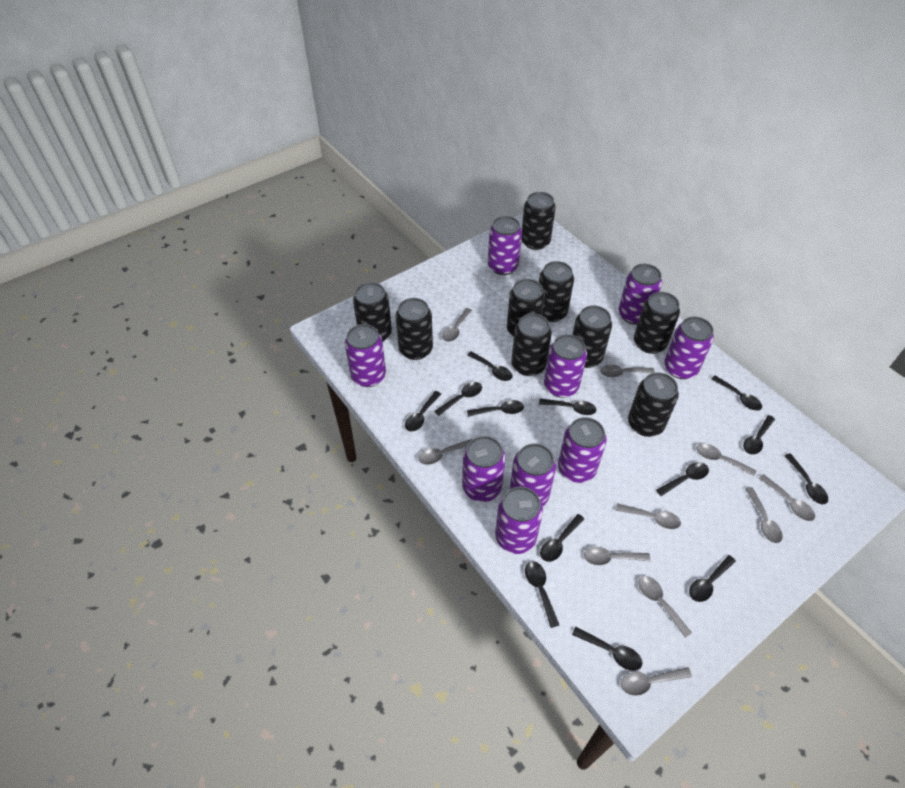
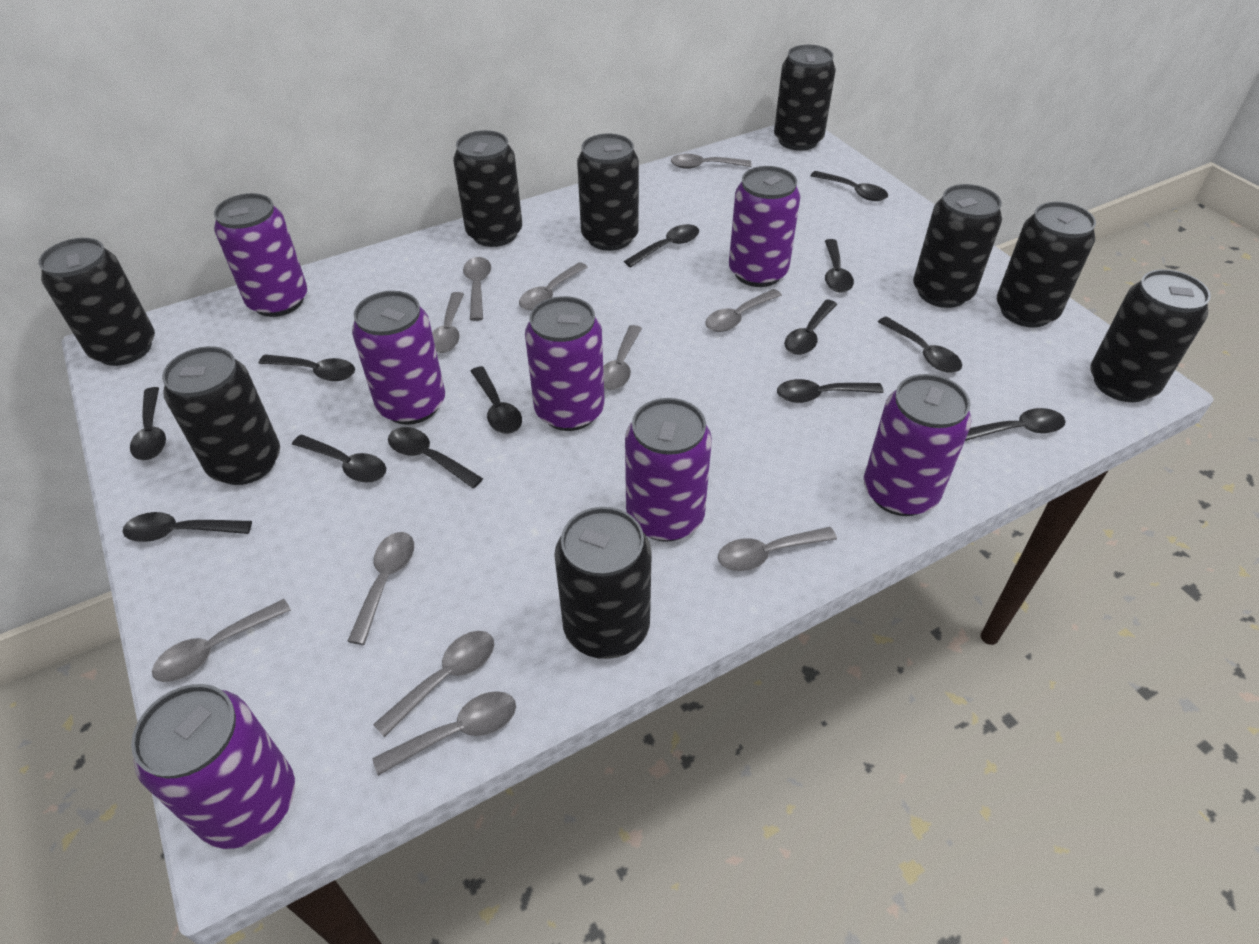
grey spoon: [418,439,473,465] [442,308,472,342] [584,547,650,565] [600,364,655,377] [616,503,681,529] [621,667,692,696] [638,576,692,638] [696,443,756,476] [745,487,783,543] [759,474,815,521] = 10 -> [152,599,291,682] [347,532,414,645] [372,691,516,776] [373,631,494,737] [432,292,464,353] [463,257,491,321] [519,262,588,310] [603,325,642,390] [671,154,752,169] [705,289,782,332] [718,527,837,571] = 11
purple can: [345,324,386,387] [462,436,506,502] [488,216,522,275] [495,487,543,554] [510,443,556,506] [544,334,587,398] [558,417,607,483] [618,264,662,325] [664,317,714,379] = 9 -> [131,684,295,849] [214,193,307,317] [352,291,445,425] [525,296,605,431] [625,398,712,542] [729,166,800,287] [864,374,972,516] = 7

